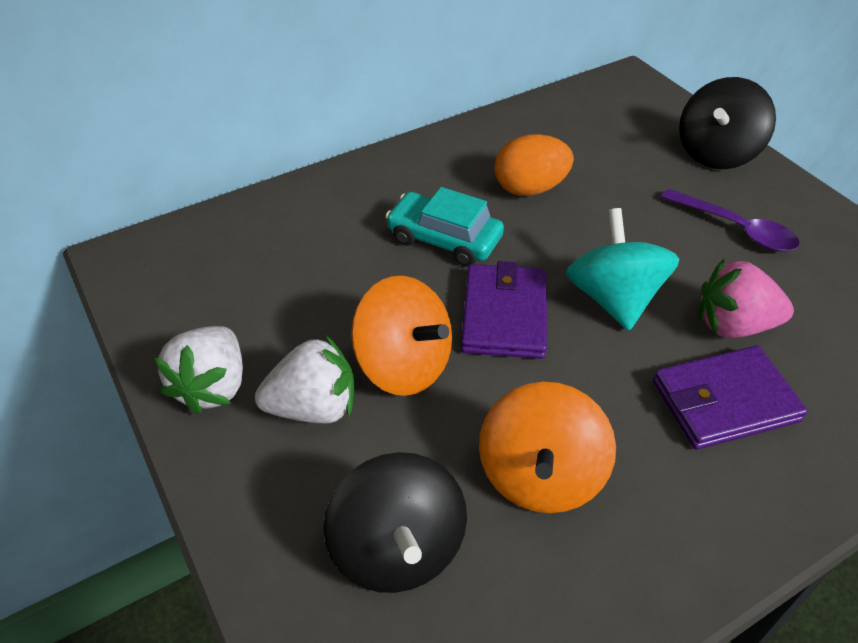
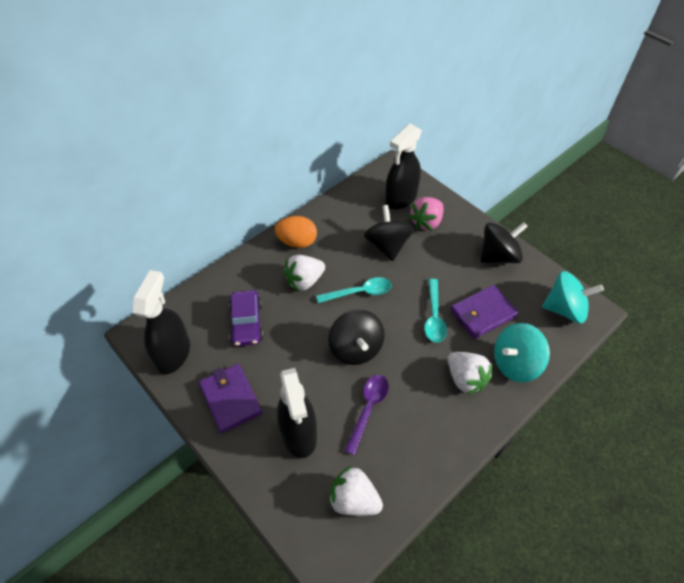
black spinning top: [323,452,467,593] [679,77,776,169] = 2 -> [328,309,384,365] [364,205,414,261] [481,222,528,263] = 3
black spray bottle: none = 0 -> [133,270,190,374] [277,368,317,458] [385,123,422,210] = 3
orange spinning top: [351,276,452,396] [479,382,616,513] = 2 -> none = 0
purple car: none = 0 -> [229,290,263,346] = 1
turquoise car: [385,187,504,267] = 1 -> none = 0
turquoise spinning top: [566,208,679,330] = 1 -> [494,323,550,382] [542,271,604,324] = 2
turquoise spoon: none = 0 -> [316,277,392,303] [424,279,447,343] = 2
white strawberry: [154,326,243,414] [255,335,354,424] = 2 -> [284,255,325,292] [328,465,383,516] [448,352,493,395] = 3

